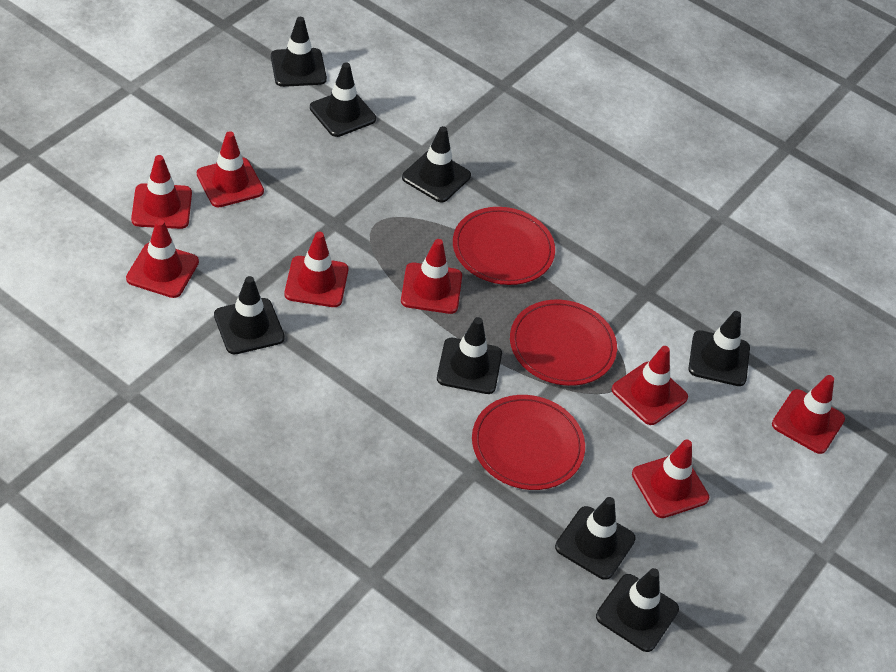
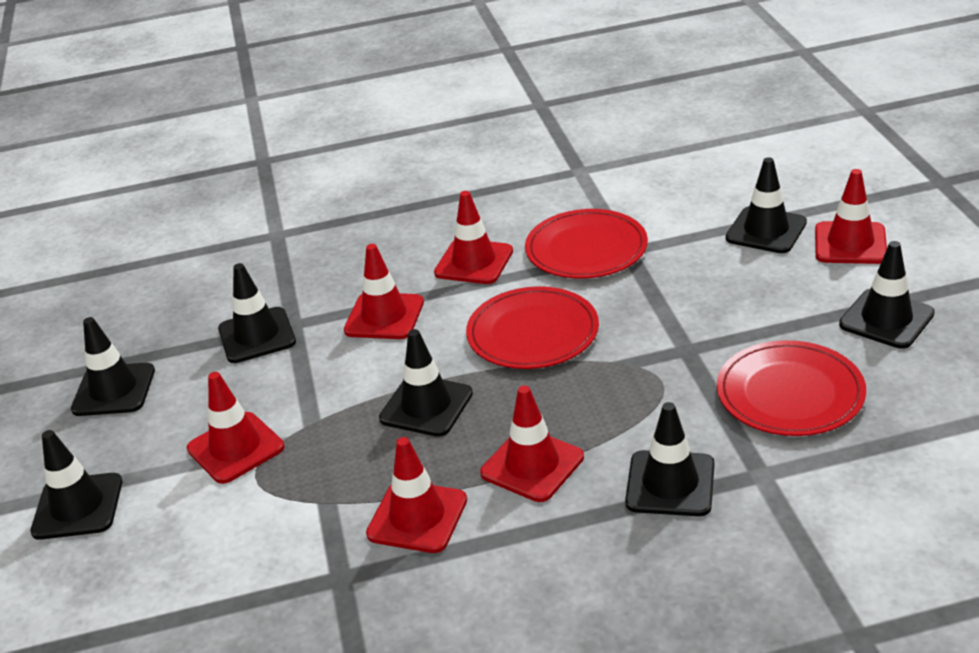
black traffic cone: [214,276,285,354] [271,17,327,87] [310,62,376,137] [402,126,471,203] [437,317,502,394] [555,497,636,580] [596,568,679,652] [688,311,750,386] = 8 -> [30,430,122,540] [71,317,155,416] [218,263,296,363] [379,329,473,437] [625,402,715,516] [726,157,807,253] [839,241,935,349] = 7
red traffic cone: [126,219,199,298] [131,155,192,229] [197,131,264,207] [284,232,348,307] [401,239,462,314] [612,346,688,425] [632,439,709,518] [772,375,845,454] = 8 -> [187,372,284,484] [344,244,424,339] [366,437,467,553] [434,191,513,284] [480,385,584,502] [815,169,887,264] = 6

